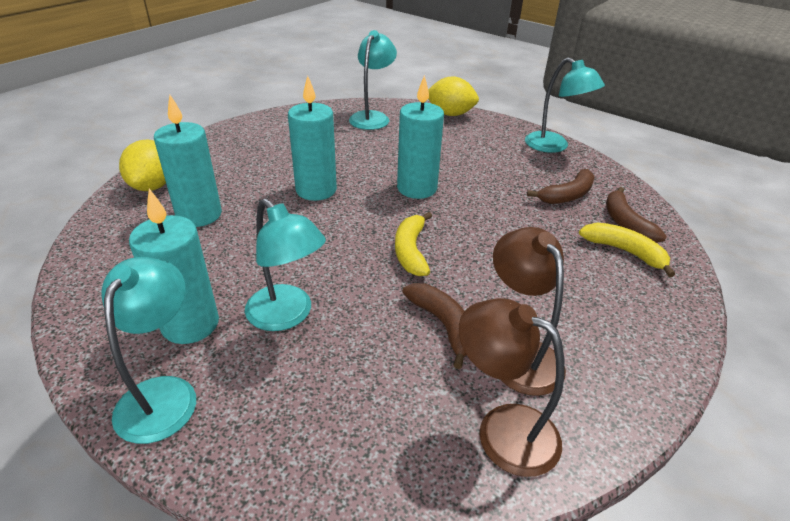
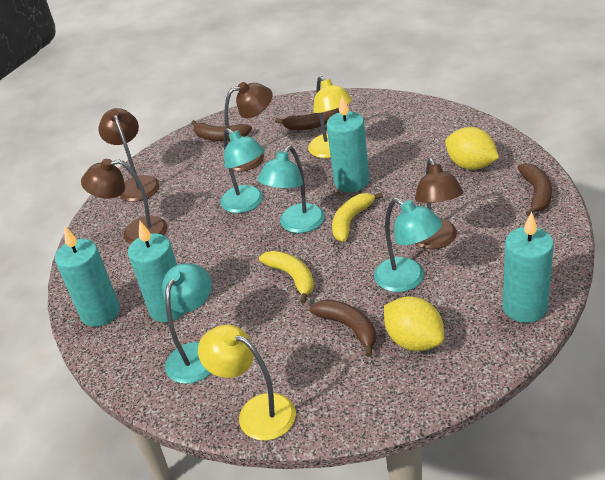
brown banana: [402,283,467,369] [527,169,595,204] [606,187,667,243] = 3 -> [191,120,252,141] [275,108,339,130] [310,300,376,357] [518,163,552,216] = 4
brown lamp: [459,298,565,477] [493,227,566,396] = 2 -> [81,159,167,244] [98,108,160,202] [224,82,273,172] [415,158,463,249] = 4
yellow lamp: none = 0 -> [198,324,296,441] [308,76,353,158] = 2

